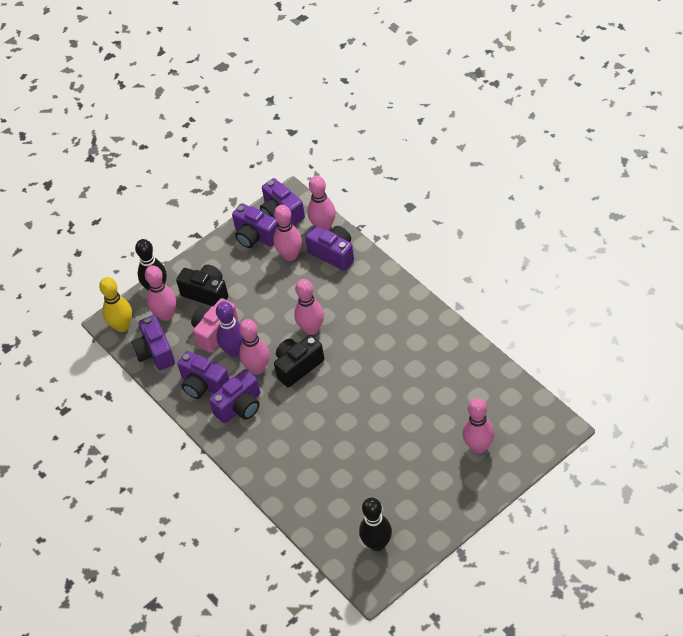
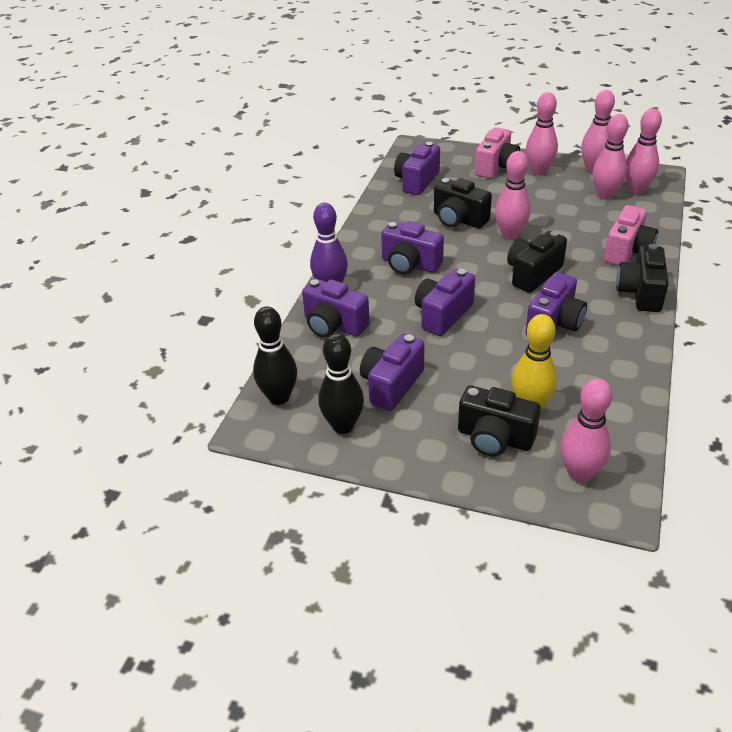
black camera: [176,265,228,306] [274,335,324,387] = 2 -> [434,178,492,228] [458,386,541,456] [507,231,567,293] [616,244,669,312] = 4
pink camera: [191,298,238,353] = 1 -> [475,127,520,178] [604,205,658,266] = 2

